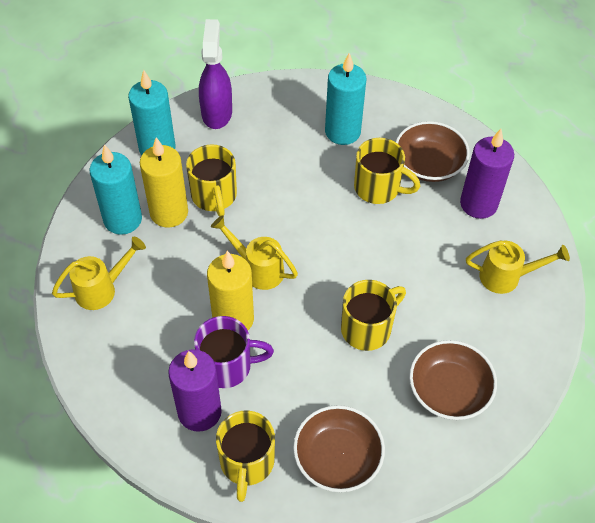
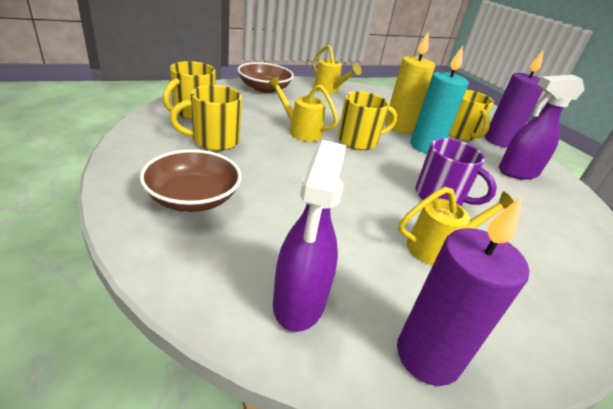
brown bowl: [293,405,385,492] [396,121,470,182] [409,340,497,420] = 3 -> [139,149,242,212] [237,62,294,93] = 2
purple spray bottle: [199,19,232,129] = 1 -> [273,140,346,332] [499,75,584,180] = 2
turquoise candle: [90,144,142,235] [128,70,176,156] [325,53,367,145] = 3 -> [410,46,469,153] = 1
yellow candle: [140,137,188,228] [207,251,254,330] = 2 -> [385,31,435,133] = 1

